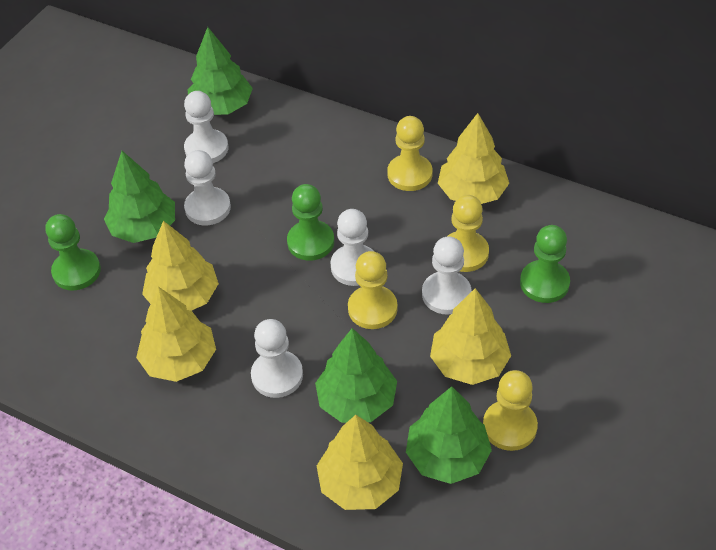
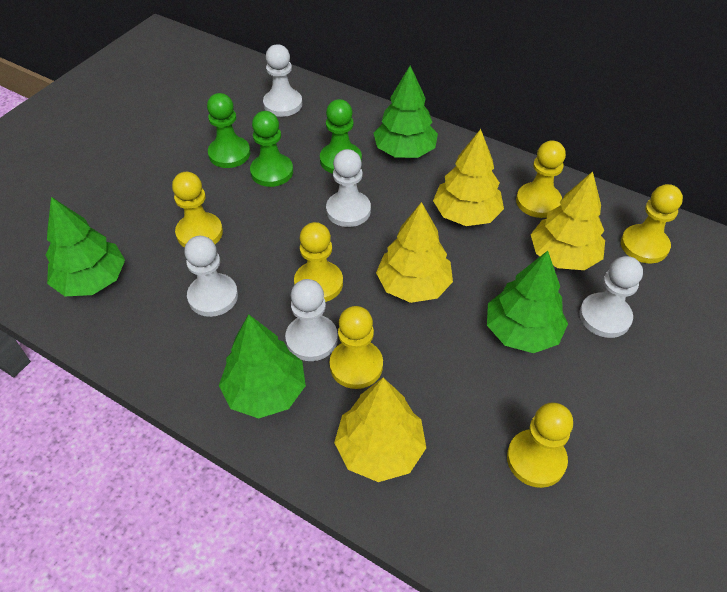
yellow pawn: [348,251,398,329] [388,116,433,191] [447,195,489,272] [483,370,538,451] = 4 -> [172,172,223,248] [294,222,343,302] [329,306,383,389] [507,402,573,488] [516,140,566,218] [621,184,683,263] = 6
yellow tree: [136,287,216,382] [142,221,219,311] [317,415,403,510] [430,288,511,385] [438,113,509,204] = 5 -> [334,378,426,482] [376,202,453,303] [433,129,504,226] [531,171,605,270] = 4

